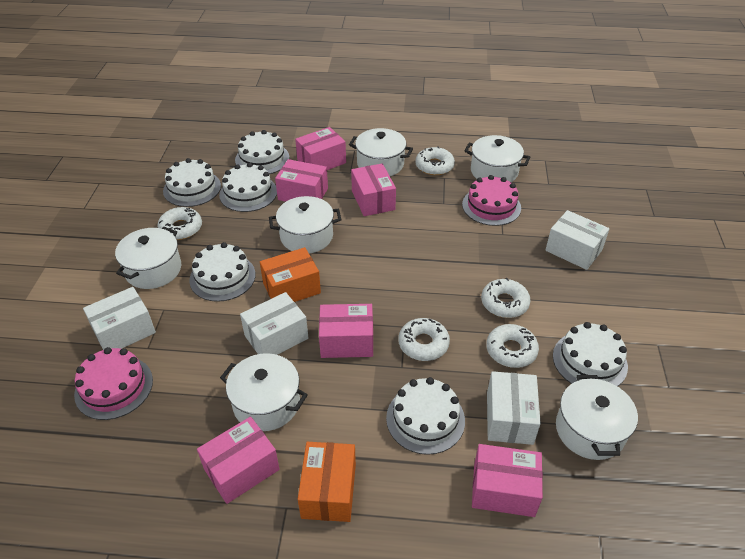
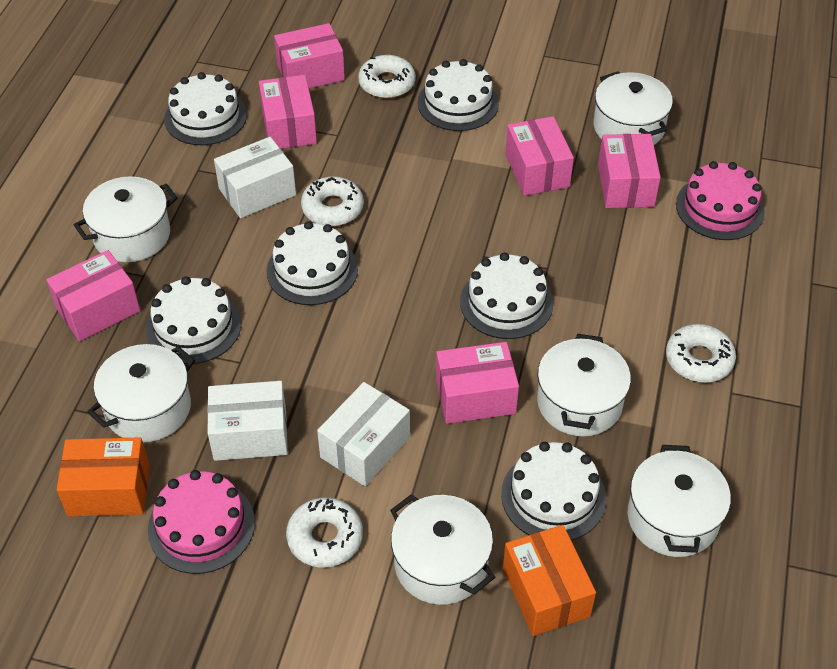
white box: [83,287,156,350] [240,292,308,355] [487,371,541,445] [545,210,610,270] = 4 -> [207,381,288,461] [214,137,296,218] [317,382,410,486] = 3
white donut: [158,207,202,240] [398,318,450,361] [415,146,455,175] [481,278,530,318] [486,324,539,368] = 5 -> [286,497,363,568] [301,177,364,226] [358,55,416,98] [666,324,736,383] = 4

